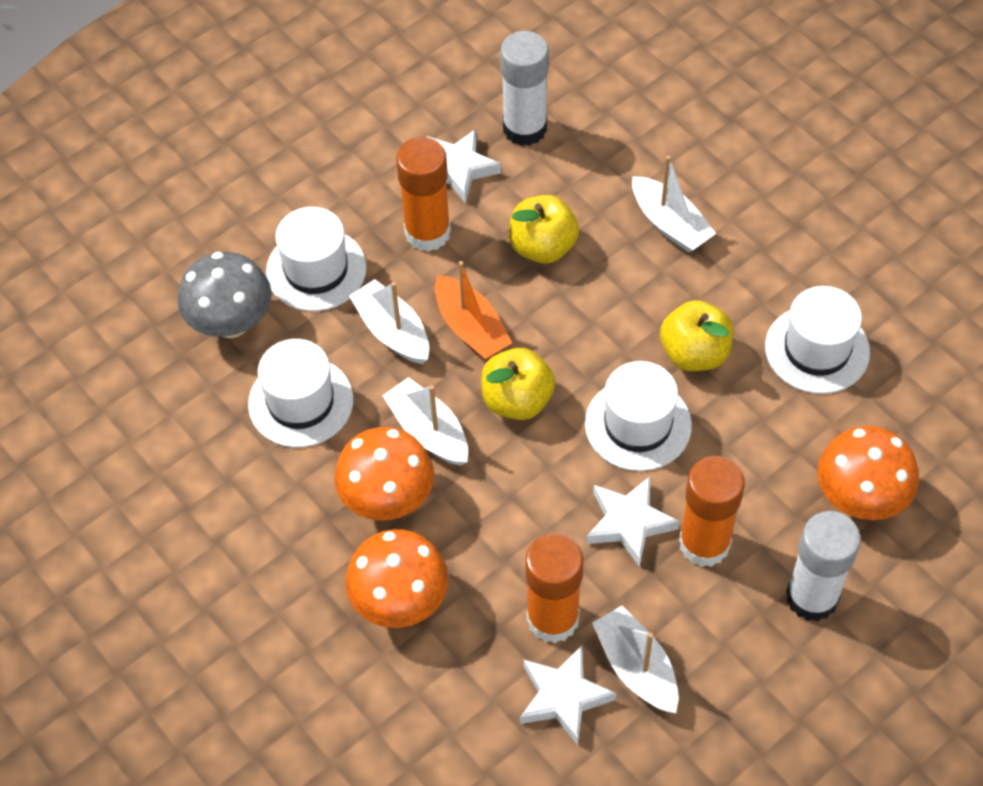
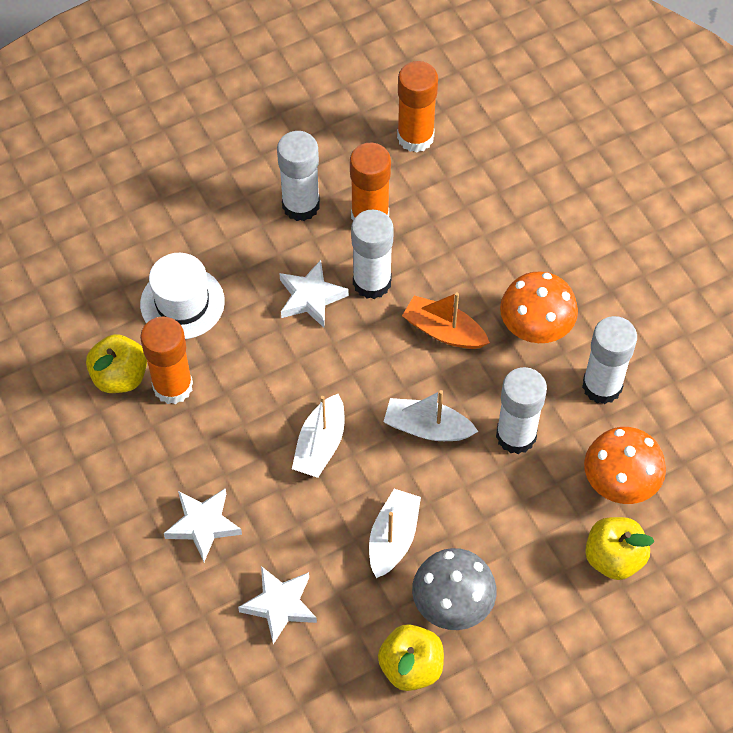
orange mushroom: [335,427,434,521] [345,529,449,628] [817,426,919,520] = 3 -> [500,271,578,343] [584,427,666,504] = 2
white boat: [349,279,429,364] [382,377,468,466] [592,606,679,713] [632,156,716,253] = 4 -> [292,394,344,478] [369,489,421,578] [383,390,478,441] = 3
white glue stick: [500,31,549,146] [786,511,861,622] = 2 -> [277,131,320,221] [351,210,394,299] [496,367,547,454] [582,316,637,404] = 4
white hat: [248,339,353,448] [266,207,367,311] [585,361,692,471] [765,286,870,394] = 4 -> [140,253,225,339] = 1

